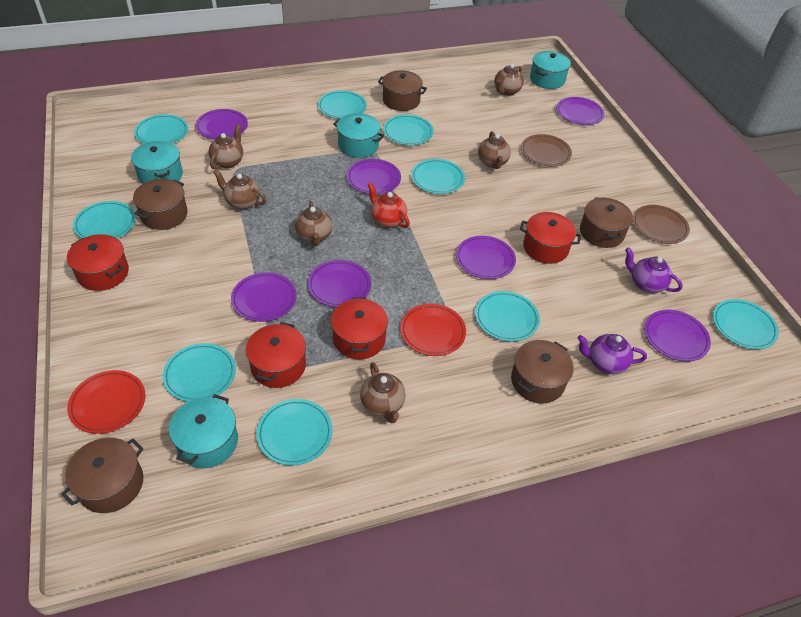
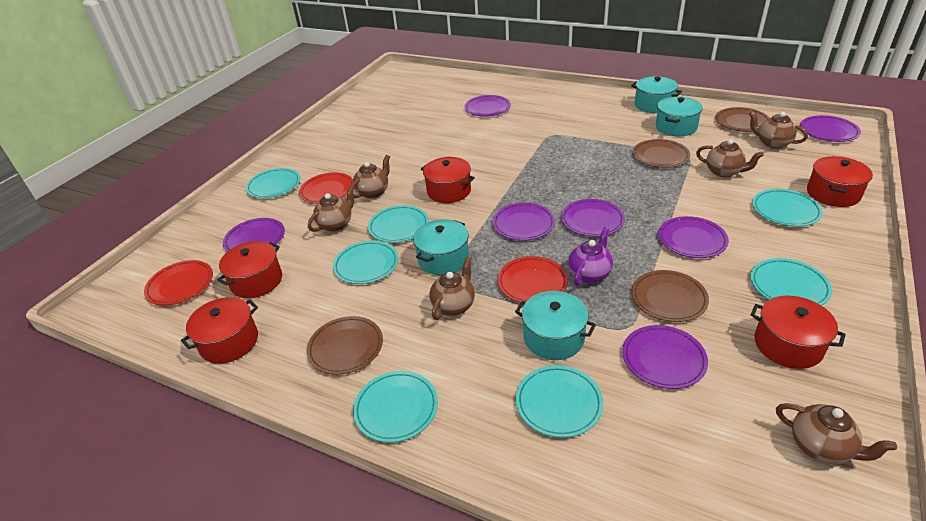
brown plate: [521,134,572,166] [633,205,690,244] = 2 -> [306,316,383,375] [632,270,709,322] [633,139,690,168] [715,107,770,132] = 4
brown pot: [61,437,143,513] [133,179,187,230] [378,70,427,111] [511,340,574,403] [580,197,633,248] = 5 -> none = 0
purple teapot: [577,334,647,374] [625,247,683,293] = 2 -> [568,227,613,286] = 1
red plate: [67,370,146,434] [400,304,466,356] = 2 -> [144,260,213,306] [299,172,353,204] [498,256,568,303] = 3
red pot: [67,234,129,291] [246,322,306,388] [331,297,388,360] [520,212,581,264] = 4 -> [181,297,258,364] [217,241,282,298] [421,157,475,203] [751,296,846,369] [807,156,873,207] = 5
red teapot: [368,182,410,228] = 1 -> none = 0
turquoise plate: [73,201,136,238] [134,114,188,144] [163,343,236,402] [257,399,333,466] [318,90,367,119] [383,115,434,145] [411,159,465,194] [475,291,540,342] [713,299,779,349] = 9 -> [246,168,300,198] [333,241,398,284] [353,371,438,443] [368,205,429,243] [516,365,603,438] [750,258,832,306] [752,189,823,226] = 7

